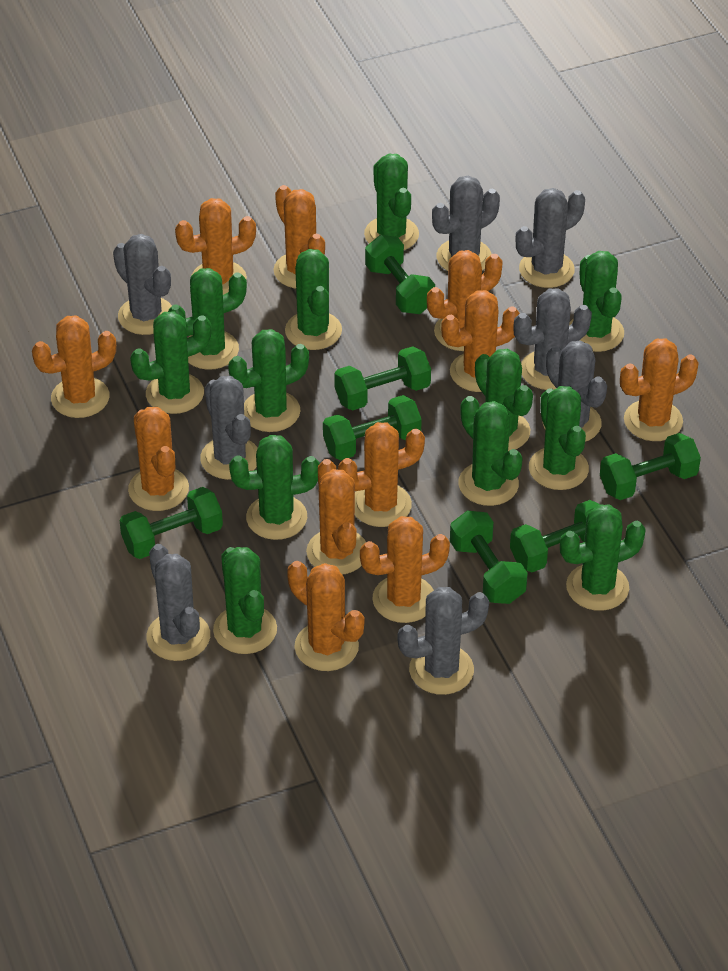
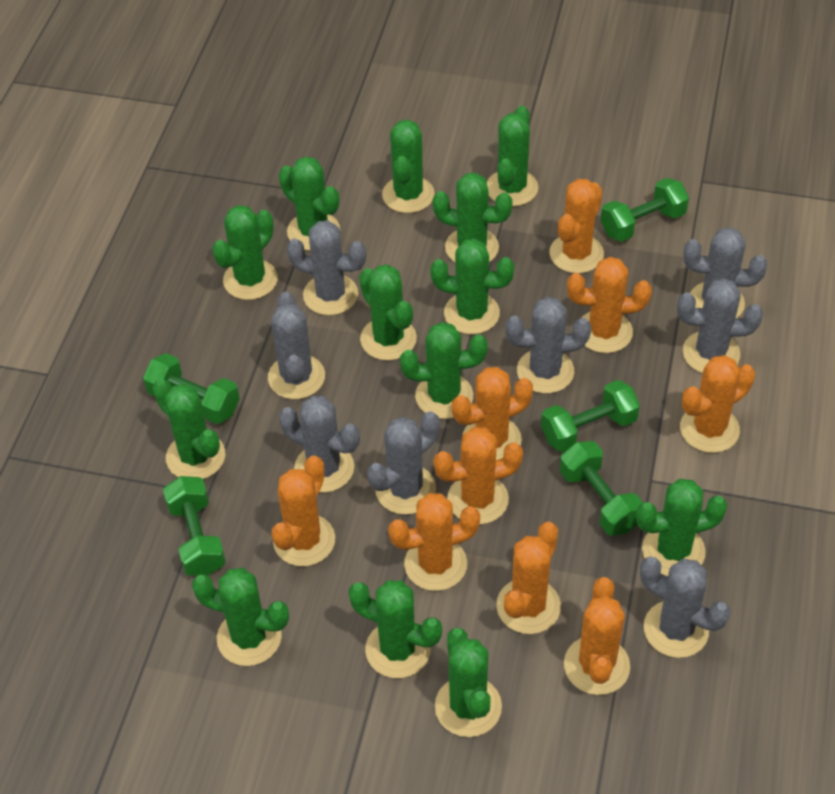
green cactus: [130,311,211,414] [168,268,247,370] [213,547,277,654] [228,329,309,432] [229,434,320,540] [285,249,342,350] [364,154,419,250] [458,396,523,506] [475,349,533,451] [529,386,589,490] [560,504,646,611] [569,251,624,352] = 12 -> [153,378,225,479] [192,568,289,666] [212,205,278,300] [279,156,340,251] [348,580,442,678] [359,264,417,361] [382,119,434,213] [400,322,488,419] [430,239,514,334] [433,173,513,262] [435,628,502,737] [487,106,538,206] [636,479,727,576] = 13
green dumbbell: [119,487,223,559] [323,395,422,460] [334,346,431,411] [365,235,435,314] [450,511,528,604] [510,500,599,572] [600,433,701,500] = 7 -> [143,353,240,424] [163,476,226,576] [541,380,640,452] [560,441,643,536] [601,178,689,242] = 5
orange cactus: [32,315,116,418] [128,407,189,511] [175,198,256,295] [273,185,325,288] [287,561,365,671] [306,459,366,574] [338,422,425,527] [360,516,450,623] [427,250,503,351] [441,290,520,392] [620,338,699,441] = 11 -> [271,455,335,566] [388,493,480,591] [433,427,523,525] [452,367,533,460] [496,522,561,634] [549,179,604,273] [564,577,630,695] [567,257,652,353] [680,355,755,453] = 9

